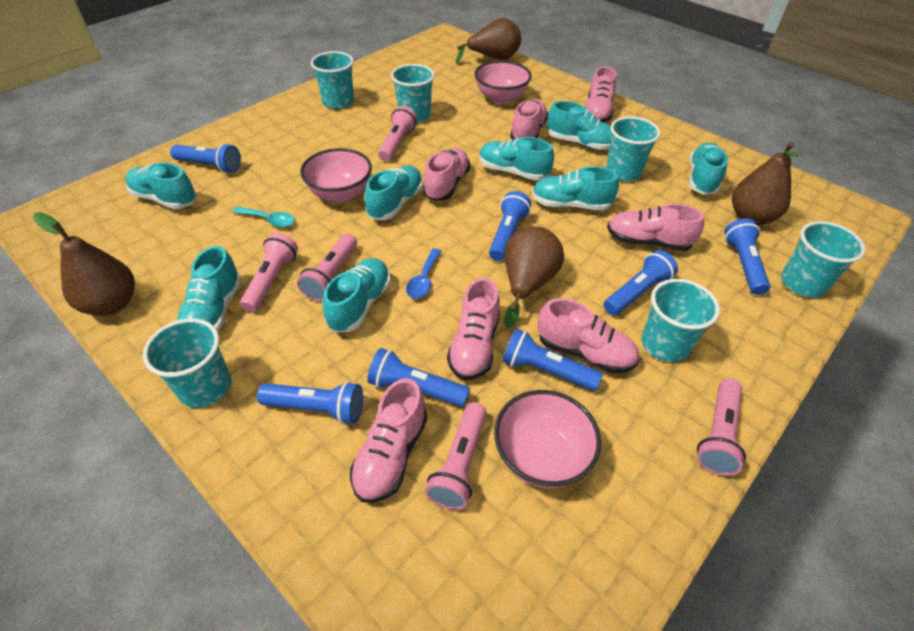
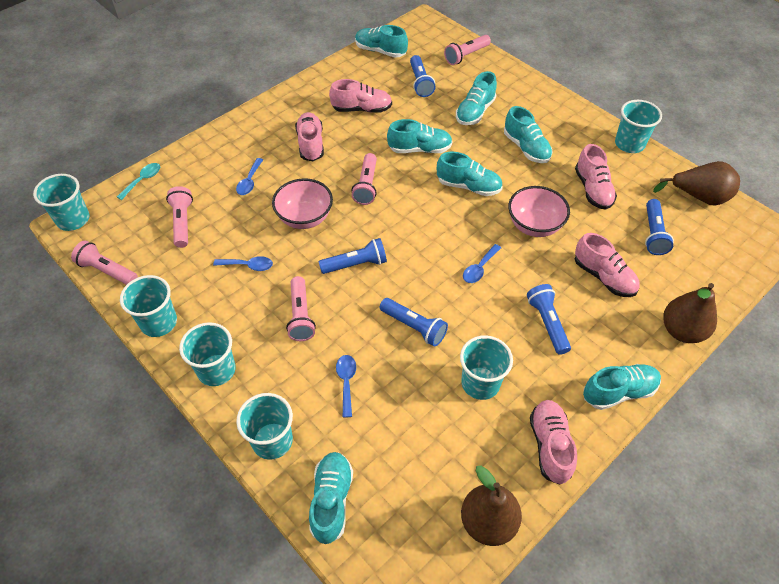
blue flashlight: [170,143,241,173] [257,382,363,424] [367,348,470,407] [489,191,531,261] [502,328,603,391] [604,250,678,315] [724,218,770,295] = 7 -> [318,238,387,274] [380,298,448,347] [410,55,435,97] [527,284,571,355] [645,199,674,255] = 5
blue spoon: [406,248,441,299] = 1 -> [213,256,273,271] [236,158,263,195] [336,355,356,417] [463,244,501,283] = 4
brown pear: [33,212,135,316] [456,18,521,63] [505,226,564,328] [732,142,799,225] = 4 -> [461,466,522,546] [653,161,740,205] [663,283,717,343] = 3
pink bowl: [300,148,372,203] [474,61,532,104] [494,390,601,488] = 3 -> [272,178,333,229] [508,186,570,237] = 2
pink shoe: [350,378,427,503] [423,147,470,201] [447,278,500,380] [510,99,548,140] [537,298,639,373] [585,66,617,122] [607,204,704,251] = 7 -> [295,112,324,161] [329,79,392,113] [530,400,577,485] [575,144,617,210] [575,233,640,297] = 5
turquoise shoe: [125,163,197,209] [177,246,242,332] [323,258,390,333] [365,166,423,220] [479,137,554,180] [532,166,619,210] [547,101,612,150] [689,143,728,195] = 8 -> [309,452,353,544] [355,25,408,58] [387,119,453,153] [437,152,503,196] [456,71,497,125] [504,106,552,163] [583,364,661,410] = 7

